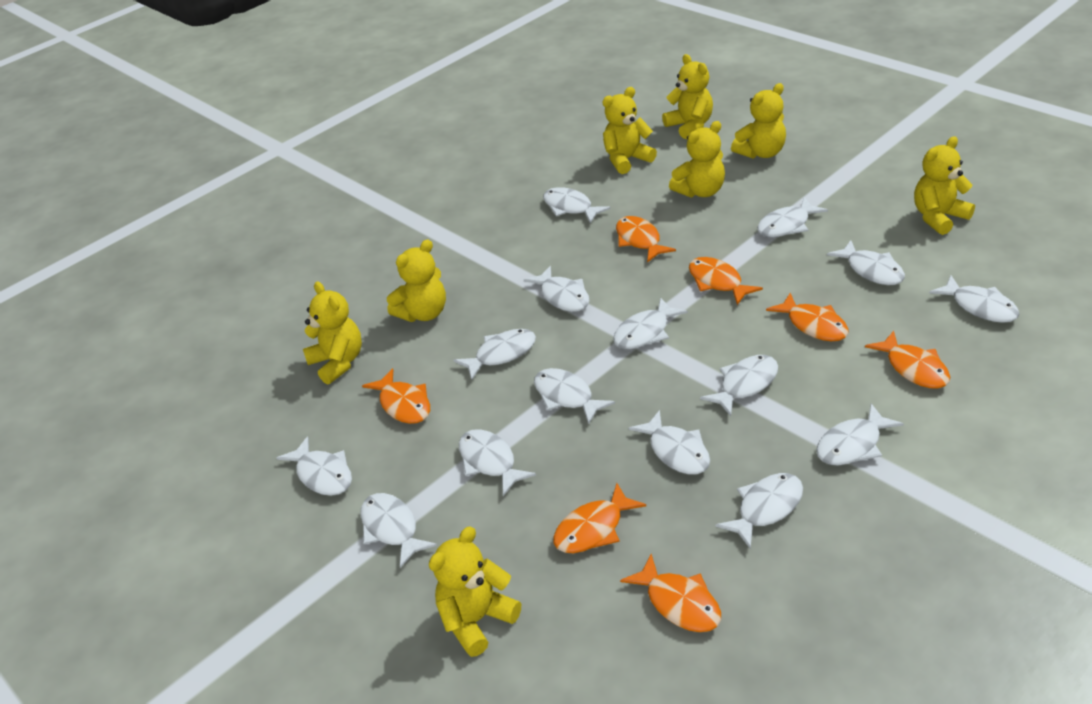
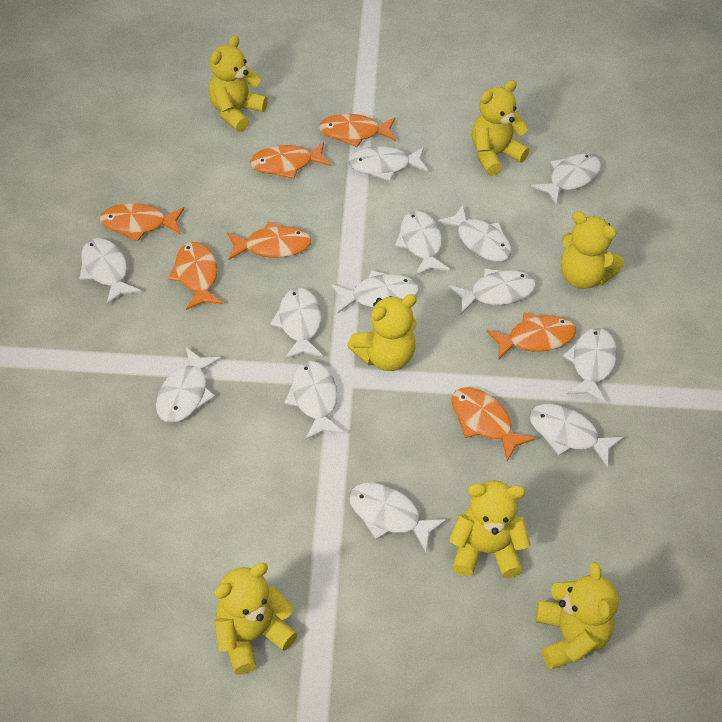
white fish: [276,436,352,496] [360,493,437,568] [453,329,536,380] [459,429,536,496] [524,266,590,312] [534,368,615,424] [543,187,611,224] [613,297,688,349] [628,410,710,474] [700,355,778,416] [715,473,803,549] [757,197,828,237] [816,403,904,465] [827,240,905,285] [929,275,1020,323] = 15 -> [79,238,141,305] [156,347,221,423] [270,288,323,359] [285,361,345,440] [331,270,419,313] [348,146,428,181] [349,483,447,552] [395,211,451,276] [437,205,512,262] [449,268,536,314] [529,404,624,468] [531,154,601,205] [563,328,617,404] = 13
yellow teddy bear: [303,282,362,384] [387,240,446,322] [429,526,521,657] [602,87,657,174] [662,54,713,139] [669,121,725,198] [731,83,786,159] [914,136,975,235] = 8 -> [209,35,268,132] [214,563,297,674] [347,294,417,371] [449,480,531,578] [472,80,530,176] [535,562,619,670] [561,211,624,289] = 7

